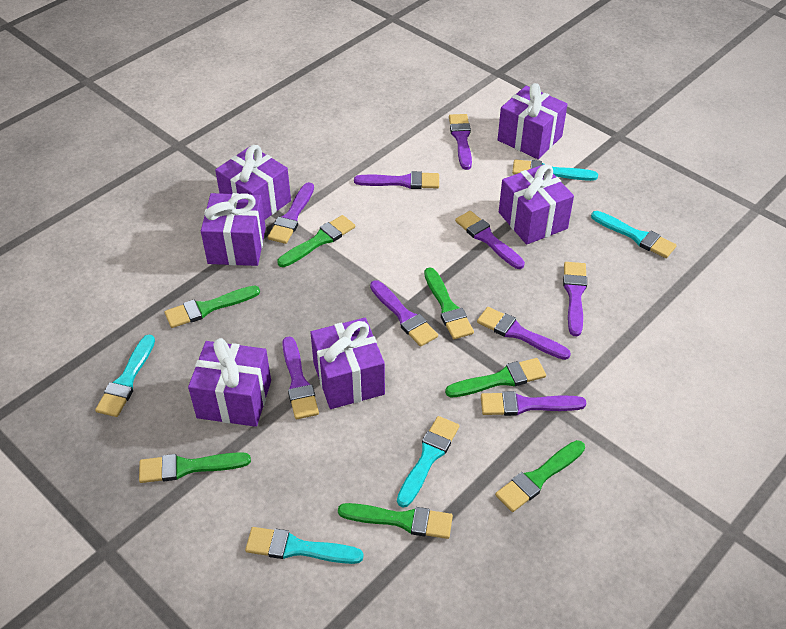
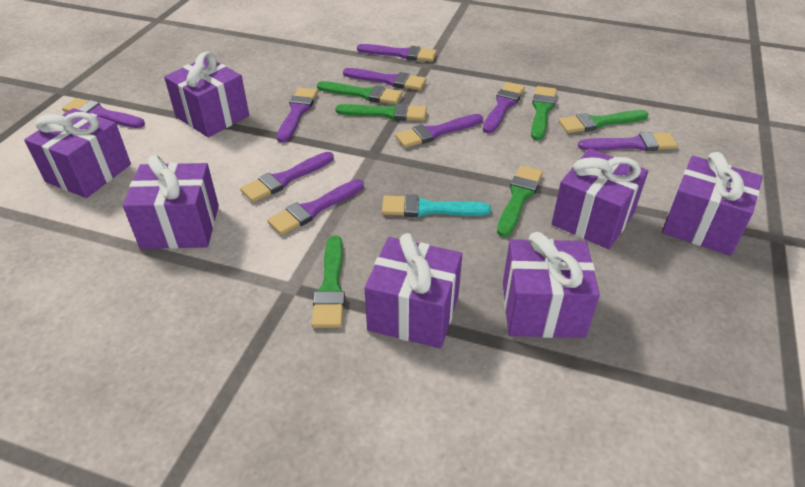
green brush: [139,452,251,483] [165,286,260,328] [277,215,355,267] [338,503,453,539] [424,268,474,339] [445,358,546,397] [495,440,585,512] = 7 -> [312,236,345,328] [317,81,402,104] [335,103,427,121] [497,165,543,237] [531,86,557,141] [559,110,649,133] = 6
purple gift: [188,338,271,427] [201,193,266,266] [215,145,291,219] [310,318,385,409] [498,83,568,159] [499,164,574,245] = 6 -> [24,108,131,198] [123,155,219,249] [164,51,249,137] [365,233,462,348] [503,232,600,338] [551,148,648,249] [662,152,763,256] = 7
turquoise brush: [95,335,155,417] [245,527,364,564] [397,416,459,507] [512,159,598,181] [591,211,677,258] = 5 -> [382,195,491,217] = 1

